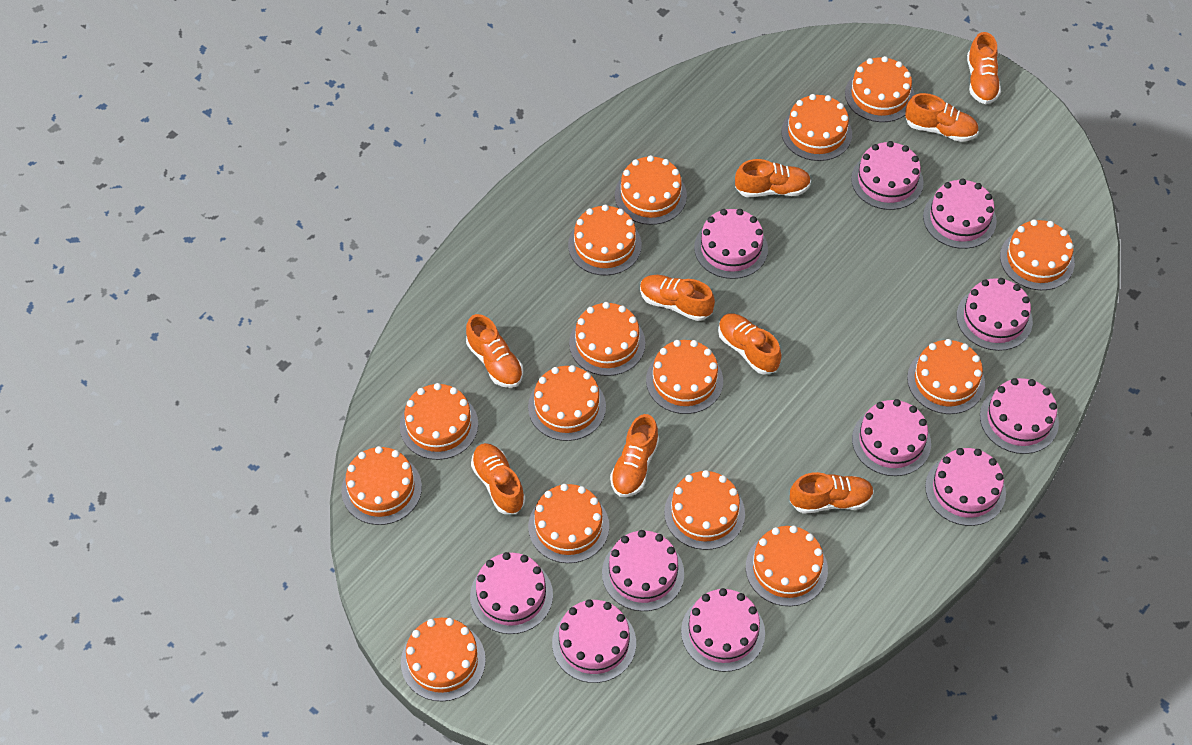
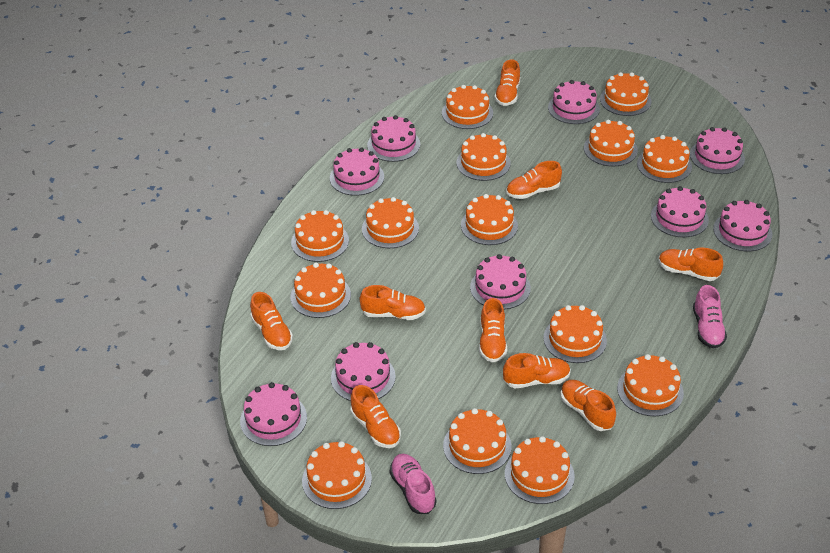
orange cake: [342,446,422,525] [400,383,478,460] [401,618,486,701] [528,365,606,441] [528,484,609,563] [568,205,642,275] [569,302,645,376] [615,155,687,225] [646,340,723,414] [664,470,745,550] [746,526,828,606] [781,94,852,161] [845,56,915,122] [907,339,985,414] [1000,219,1075,290] = 15 -> [290,263,351,318] [291,210,349,262] [302,441,372,509] [362,197,419,248] [442,85,493,129] [443,408,511,474] [457,133,511,181] [461,194,518,245] [505,436,575,504] [543,305,607,363] [584,120,638,166] [600,72,651,116] [617,354,684,416] [637,135,692,183] = 14
pink cake: [470,552,553,634] [552,599,636,683] [602,530,684,611] [681,588,765,672] [694,209,768,279] [851,141,924,210] [852,399,931,476] [923,179,997,249] [925,448,1006,526] [957,278,1033,351] [980,378,1059,454] = 11 -> [240,382,307,446] [330,147,384,196] [331,342,396,401] [367,115,420,162] [470,254,531,309] [548,80,600,124] [651,186,709,237] [690,127,745,174] [713,200,772,251] = 9
pink shoe: none = 0 -> [389,454,436,514] [693,285,727,349] = 2

